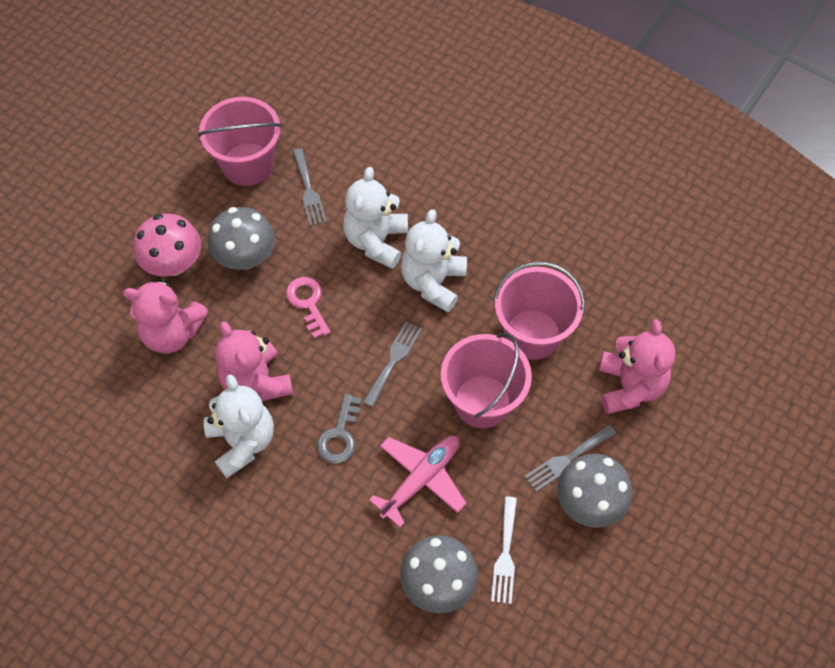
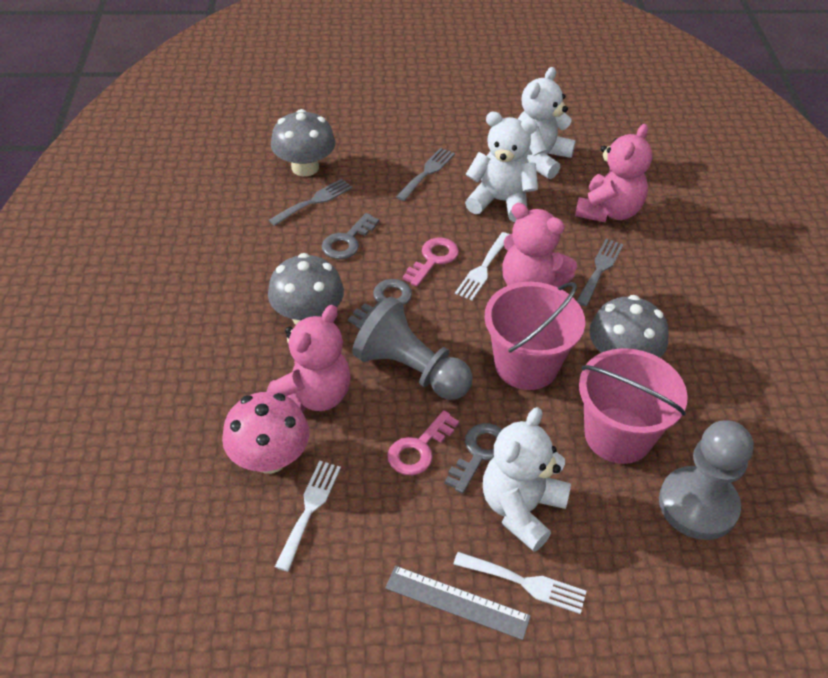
grey key: [317,394,362,464] = 1 -> [322,213,379,259] [348,279,412,329] [445,423,503,494] = 3
grey pawn: none = 0 -> [352,297,472,400] [659,420,753,540] = 2
grey ruler: none = 0 -> [385,566,531,640] = 1
pink bucket: [198,97,282,186] [441,333,532,428] [494,262,585,360] = 3 -> [484,282,585,390] [579,348,688,464] = 2
pink key: [286,277,330,339] = 1 -> [387,410,459,476] [403,238,459,287] = 2
pink plane: [369,436,466,528] = 1 -> none = 0
white fork: [491,497,517,604] = 1 -> [275,461,341,572] [453,552,587,614] [455,232,509,300] = 3

